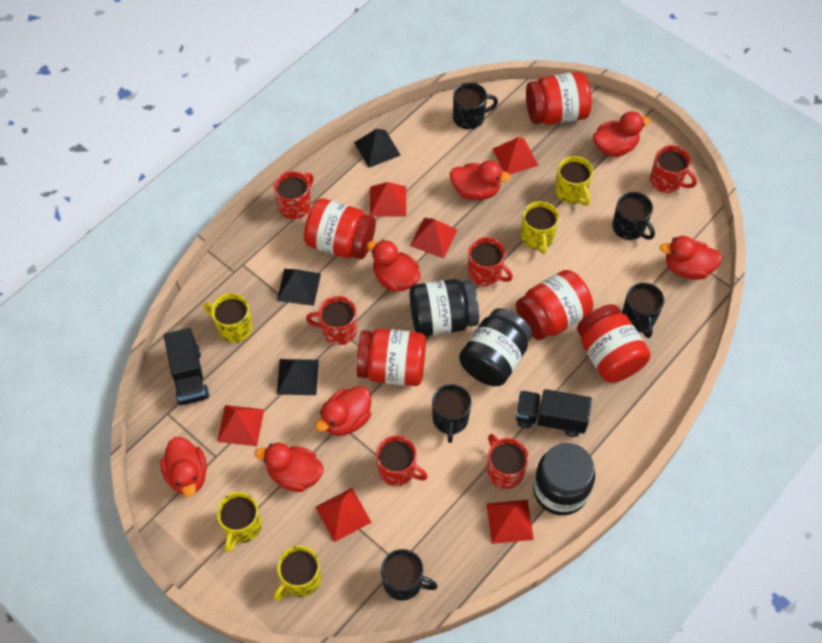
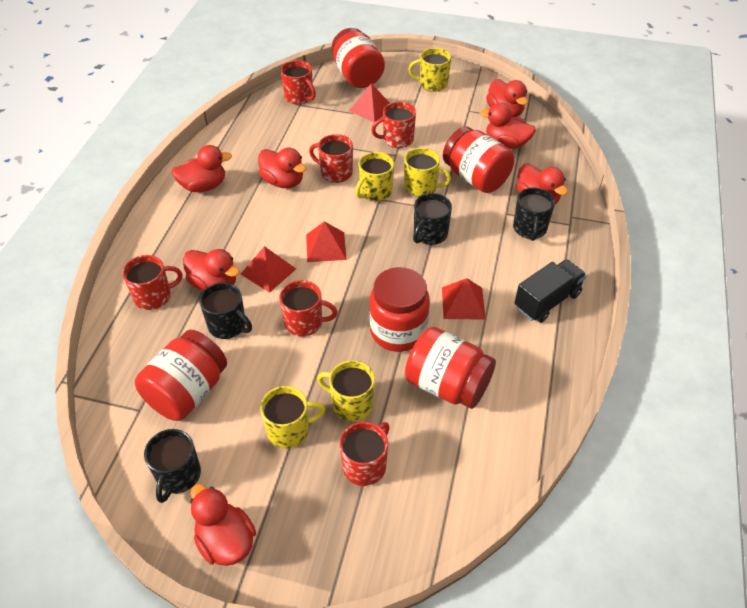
black jar: [409,279,479,336] [459,308,532,386] [533,443,595,515] = 3 -> none = 0
black mug: [381,549,438,601] [432,384,472,443] [453,82,498,129] [612,192,655,240] [622,283,664,338] = 5 -> [144,429,201,503] [199,282,252,339] [413,193,452,245] [513,188,555,241] = 4
black pyramid: [277,269,321,306] [277,359,319,395] [354,129,401,168] = 3 -> none = 0
black truck: [164,328,210,405] [516,389,592,437] = 2 -> [515,259,587,323] = 1
red pyramid: [217,405,264,446] [315,488,372,542] [370,182,406,217] [410,218,458,258] [486,500,534,544] [492,137,539,174] = 6 -> [241,246,296,293] [306,221,347,262] [349,84,390,123] [442,278,486,320] = 4

